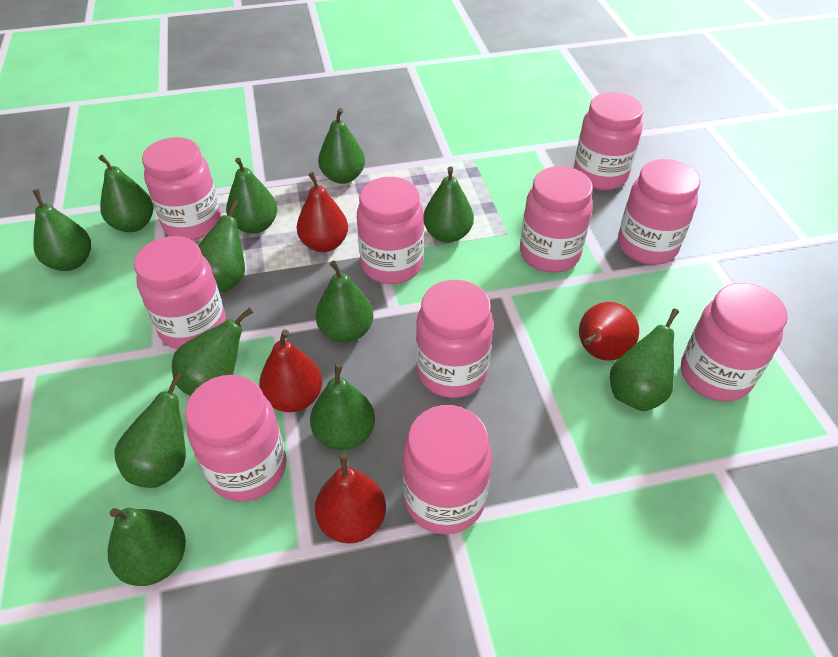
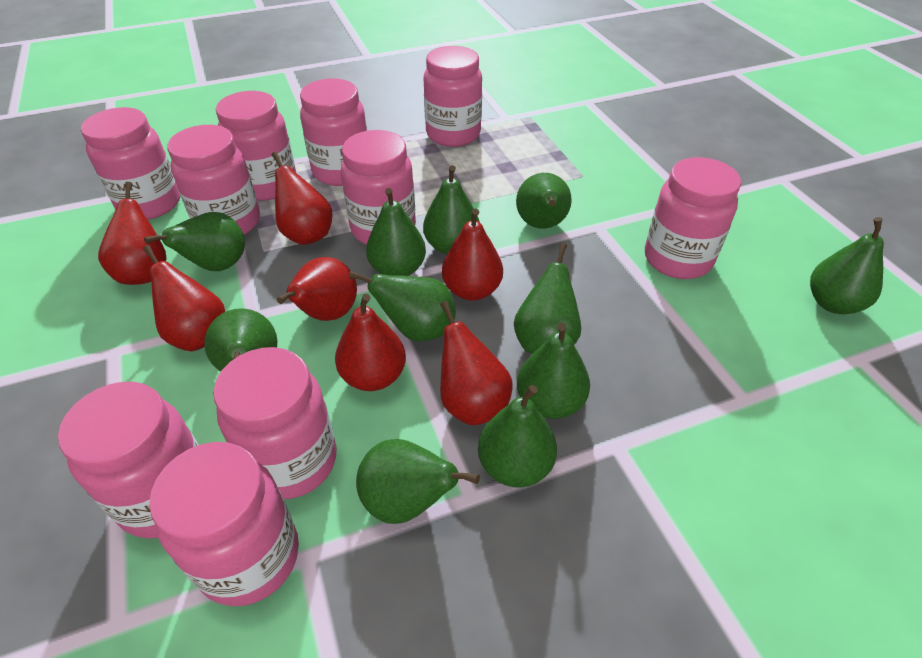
green pear: [33,189,91,271] [98,155,154,232] [108,508,186,586] [114,372,186,488] [172,307,253,396] [198,200,245,292] [226,158,277,234] [310,363,375,451] [316,260,373,343] [318,108,365,184] [423,166,474,243] [610,309,679,411] = 12 -> [144,212,245,271] [204,308,277,372] [349,271,456,342] [356,439,480,524] [366,188,426,276] [423,165,480,254] [478,385,557,487] [514,243,581,354] [516,173,572,228] [517,323,590,419] [810,217,884,314] = 11
red pear: [259,330,322,412] [297,172,348,252] [315,453,386,544] [579,302,639,361] = 4 -> [98,182,167,285] [143,245,225,351] [271,152,333,245] [277,257,357,321] [335,294,406,391] [440,301,512,425] [442,209,503,301] = 7

